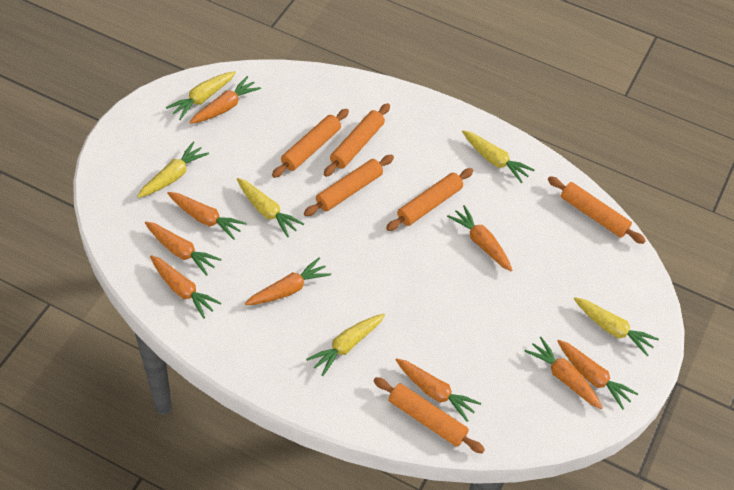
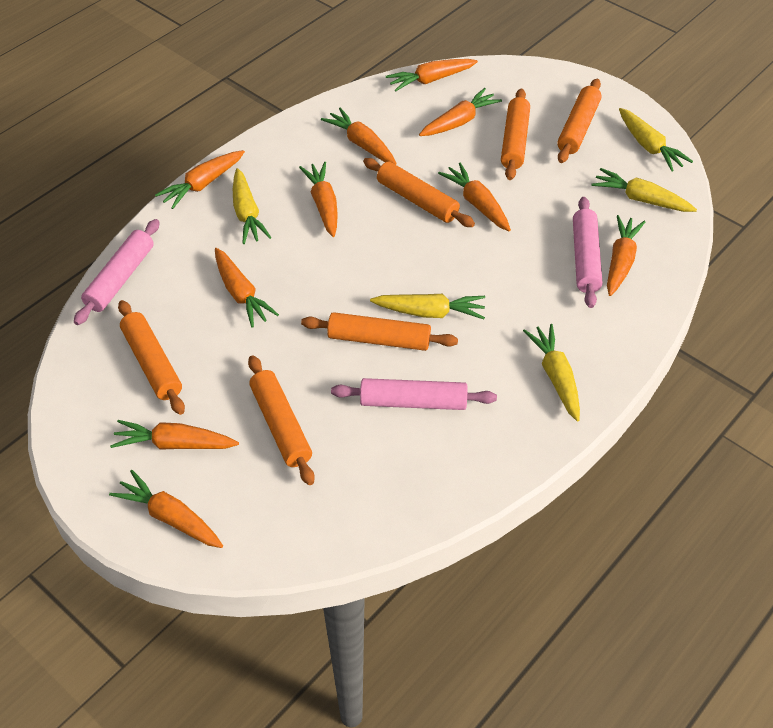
orange carrot: [145,221,222,276] [150,255,221,319] [167,192,247,240] [189,76,261,124] [245,258,331,305] [396,358,481,422] [447,205,513,271] [525,337,603,409] [557,340,638,410] = 9 -> [109,470,223,548] [110,420,239,450] [155,150,245,209] [215,248,279,328] [299,162,338,237] [321,108,397,165] [386,59,478,92] [419,88,502,136] [438,162,511,231] [607,215,645,296] = 10
pink rolling pin: none = 0 -> [74,219,160,325] [331,378,497,410] [573,197,603,308] = 3
yellow carrot: [137,141,209,198] [166,71,236,120] [237,178,304,237] [306,314,385,376] [462,130,534,183] [574,297,659,356] = 6 -> [233,168,271,244] [370,294,485,319] [523,324,580,421] [592,168,697,212] [619,108,693,172] = 5

